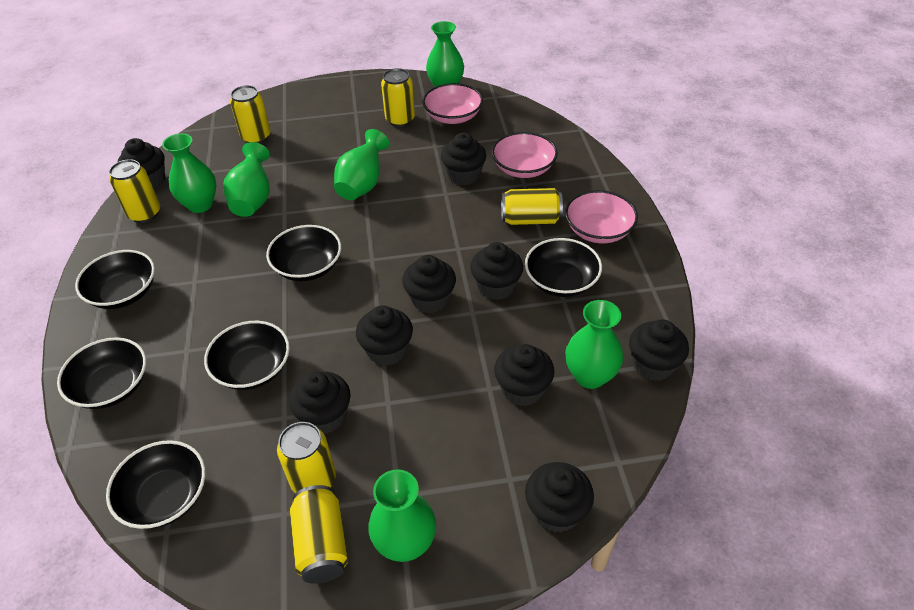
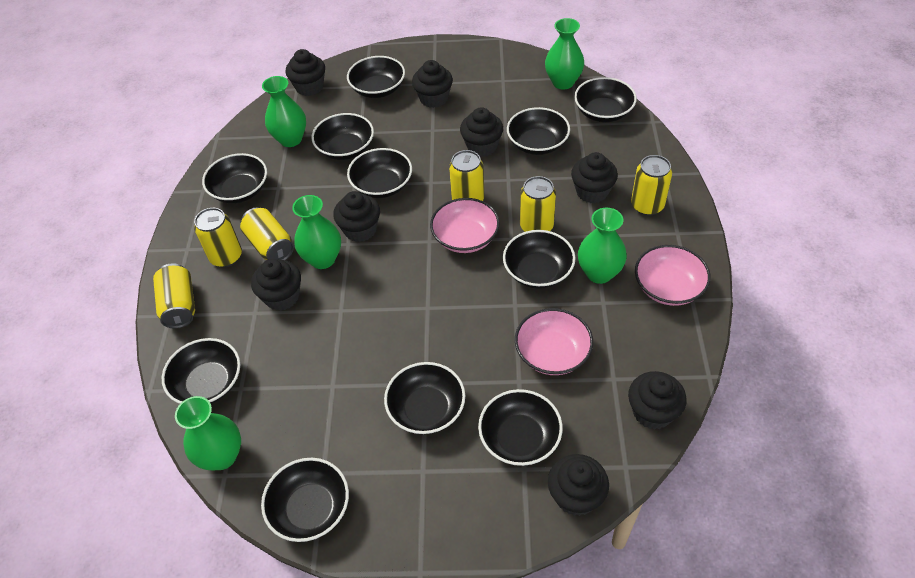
black bowl: [57,337,146,409] [75,250,155,309] [106,440,205,529] [204,321,290,390] [266,225,341,281] [525,238,602,297] = 6 -> [162,338,240,404] [202,153,267,204] [261,458,349,542] [312,113,374,160] [347,56,405,98] [347,148,412,198] [384,362,465,434] [478,389,563,466] [503,230,576,289] [507,107,570,155] [574,77,637,122] = 11
black cupcake: [118,138,165,189] [289,371,351,434] [356,305,413,366] [402,255,456,313] [441,133,486,186] [470,242,523,300] [494,344,554,406] [525,462,594,532] [629,319,689,381] = 9 -> [251,259,301,311] [286,49,325,96] [333,191,380,242] [412,60,453,108] [460,107,503,157] [548,454,609,516] [571,152,618,203] [628,371,687,430] = 8
green vase: [162,133,217,213] [223,142,270,217] [334,129,389,200] [368,469,436,562] [426,21,464,87] [565,300,623,389] = 6 -> [175,396,241,470] [262,76,306,147] [292,195,341,269] [545,18,584,89] [578,208,627,284] = 5

